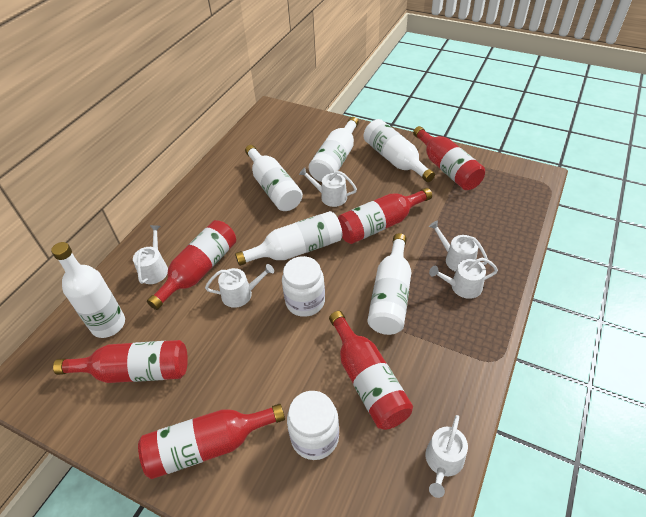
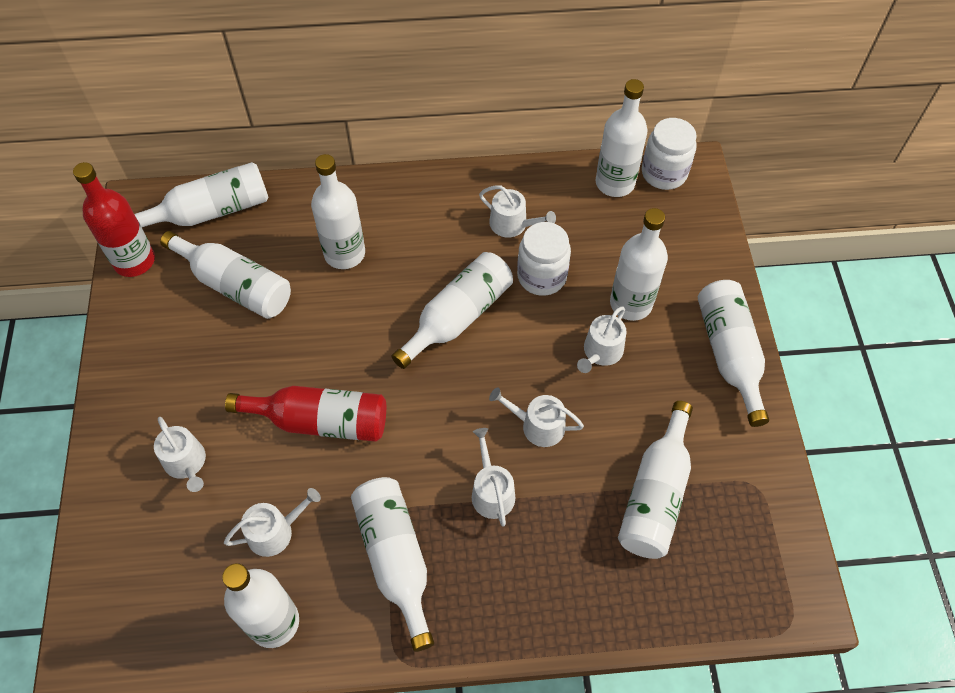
red bottle: [53,340,188,383] [138,404,285,479] [147,220,236,310] [329,311,413,430] [338,188,432,244] [413,126,485,190] = 6 -> [73,162,155,277] [225,386,386,442] = 2
white bottle: [51,242,125,338] [235,211,342,266] [245,145,303,211] [309,117,359,182] [364,119,435,182] [367,233,412,335] = 6 -> [134,162,268,227] [160,231,291,319] [222,563,299,648] [311,154,365,269] [351,477,434,652] [391,252,513,369] [596,79,647,197] [610,208,668,321] [618,401,693,559] [698,280,769,427] = 10

